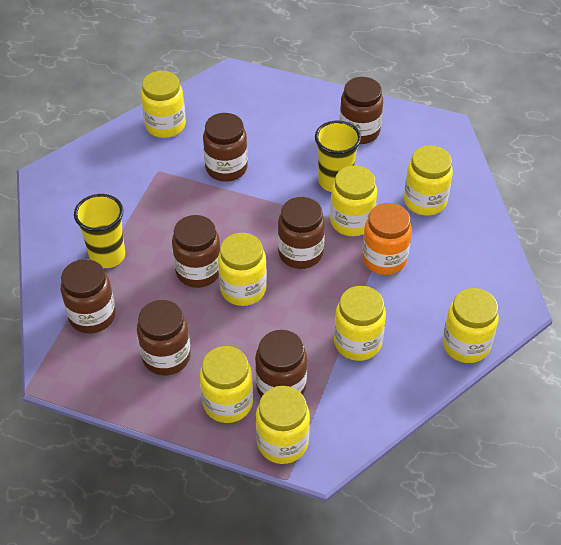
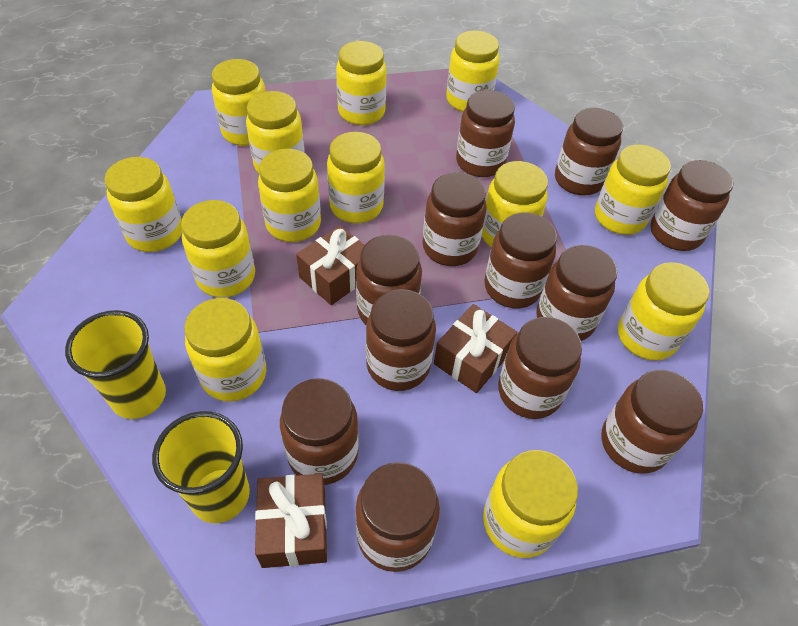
brown gift: none = 0 -> [255,474,327,568] [296,225,365,305] [434,304,517,393] = 3
brown jar: [61,259,116,334] [137,300,191,375] [172,215,220,288] [203,113,248,182] [255,330,307,397] [278,197,325,269] [340,77,383,144] = 7 -> [280,378,359,485] [356,235,422,325] [356,462,440,572] [366,289,436,391] [422,172,487,266] [456,90,515,177] [484,213,557,308] [498,317,582,419] [536,245,617,341] [555,108,623,195] [601,370,703,474] [650,160,734,251] = 12
orange jar: [362,203,412,275] = 1 -> none = 0
yellow jar: [141,71,186,138] [200,346,253,423] [218,233,267,306] [256,386,310,464] [330,165,377,236] [334,286,386,361] [404,145,453,216] [442,288,499,363] = 8 -> [104,157,182,252] [181,200,255,298] [184,298,266,402] [212,59,266,146] [246,91,305,174] [258,149,321,242] [327,132,385,223] [336,41,387,125] [446,31,499,112] [482,161,548,248] [483,450,578,558] [595,145,671,235] [618,262,710,361] = 13

